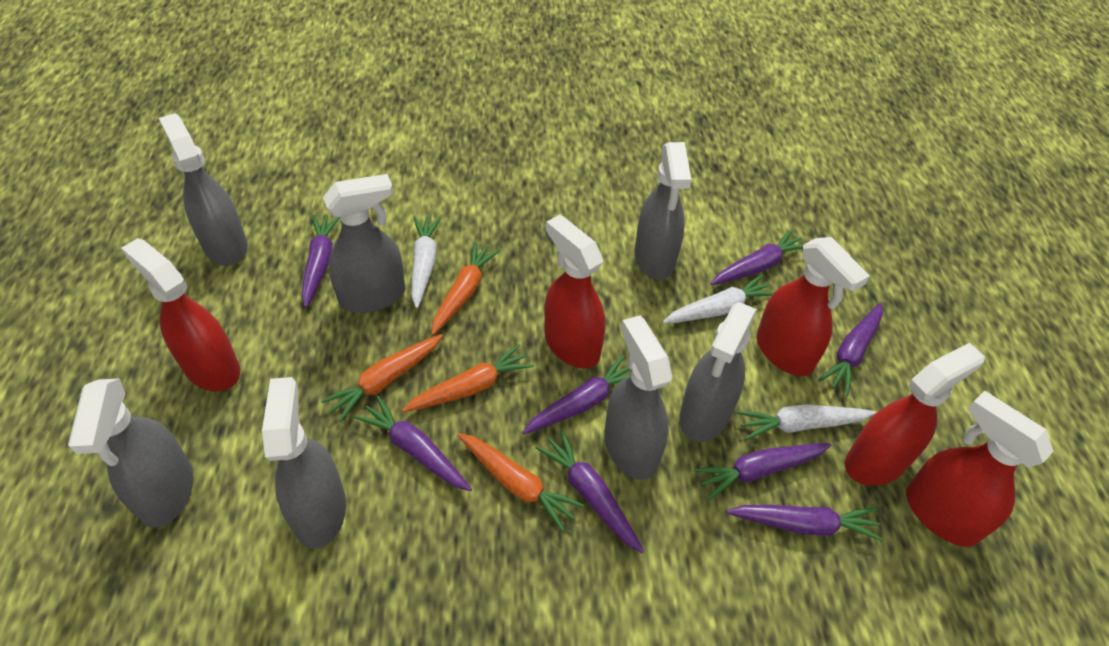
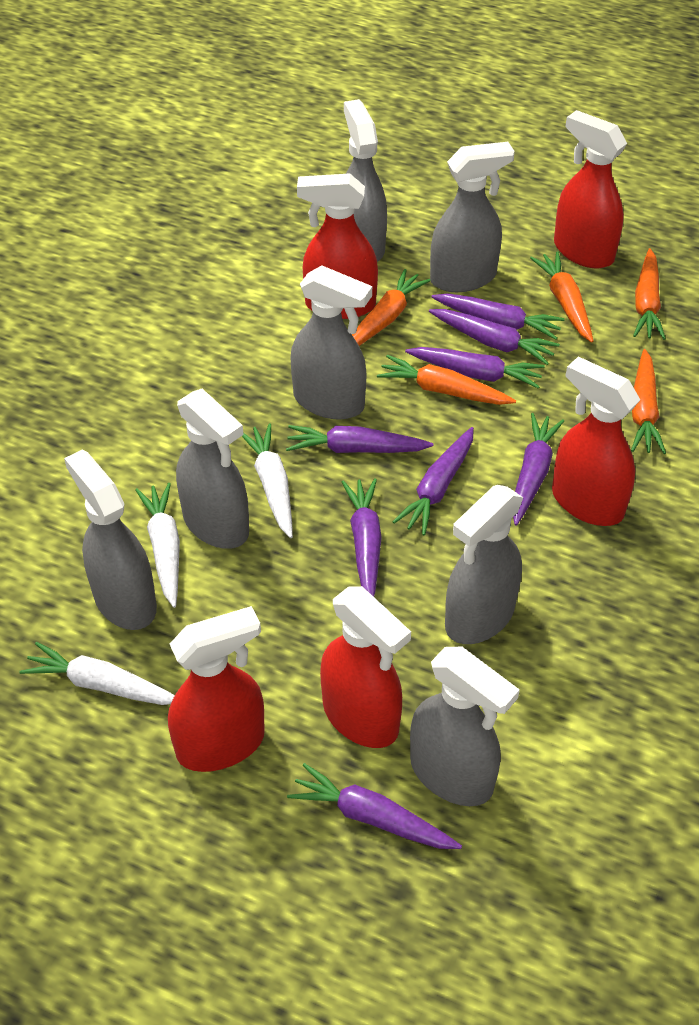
orange carrot: [321,334,443,422] [402,344,534,412] [431,242,500,335] [457,433,584,532] = 4 -> [352,269,431,346] [377,355,516,405] [530,252,594,343] [631,349,666,454] [633,248,666,340] = 5

